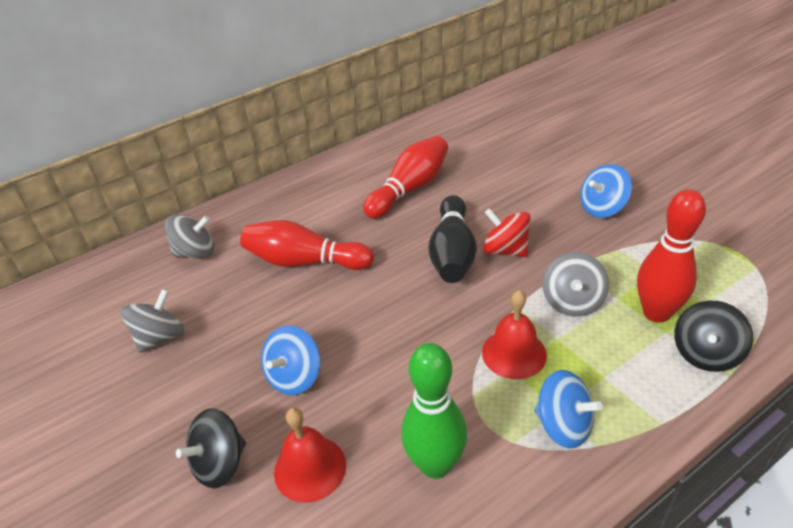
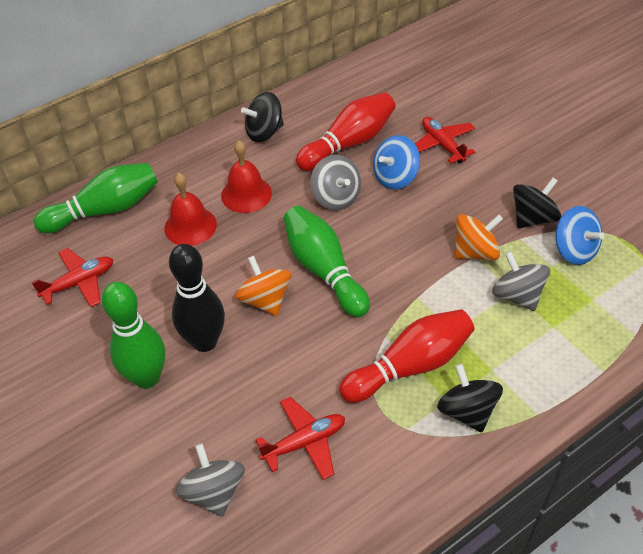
black spinning top: [176,408,246,488] [674,301,753,372] = 2 -> [241,92,284,142] [437,364,503,432] [513,178,561,228] = 3
blue spinning top: [261,326,321,395] [535,370,603,448] [580,164,632,218] = 3 -> [373,135,420,189] [555,206,604,265] = 2
green bowling pin: [401,343,467,479] = 1 -> [34,163,158,233] [102,282,165,389] [284,206,370,317] = 3
orange spinning top: none = 0 -> [235,256,291,316] [454,214,503,260] = 2
red bowling pin: [240,220,374,270] [363,136,448,219] [637,189,706,323] = 3 -> [296,92,396,171] [339,309,475,403] = 2
red plane: none = 0 -> [32,248,113,307] [256,397,345,480] [415,117,475,164] = 3
red spinning top: [483,208,531,257] = 1 -> none = 0

